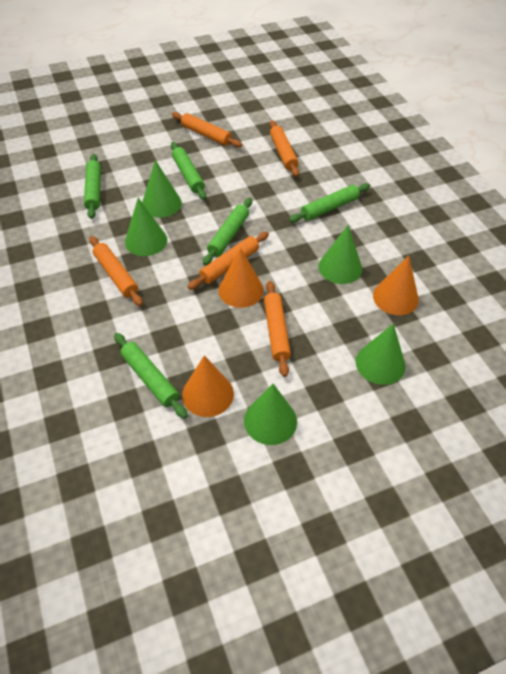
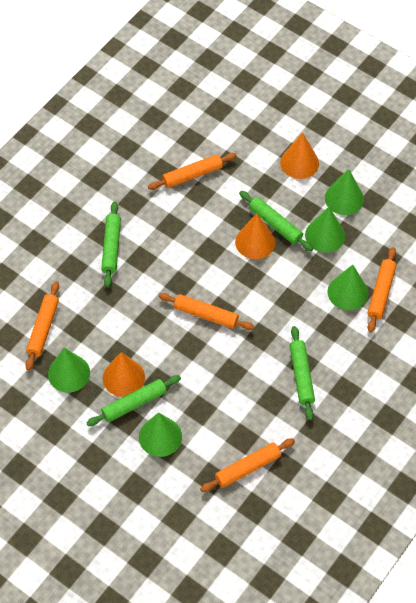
green rolling pin: [84,154,101,219] [114,333,188,419] [171,142,206,200] [203,198,252,266] [289,183,370,223] = 5 -> [86,375,181,426] [101,201,121,287] [239,191,313,251] [289,326,315,420] = 4

